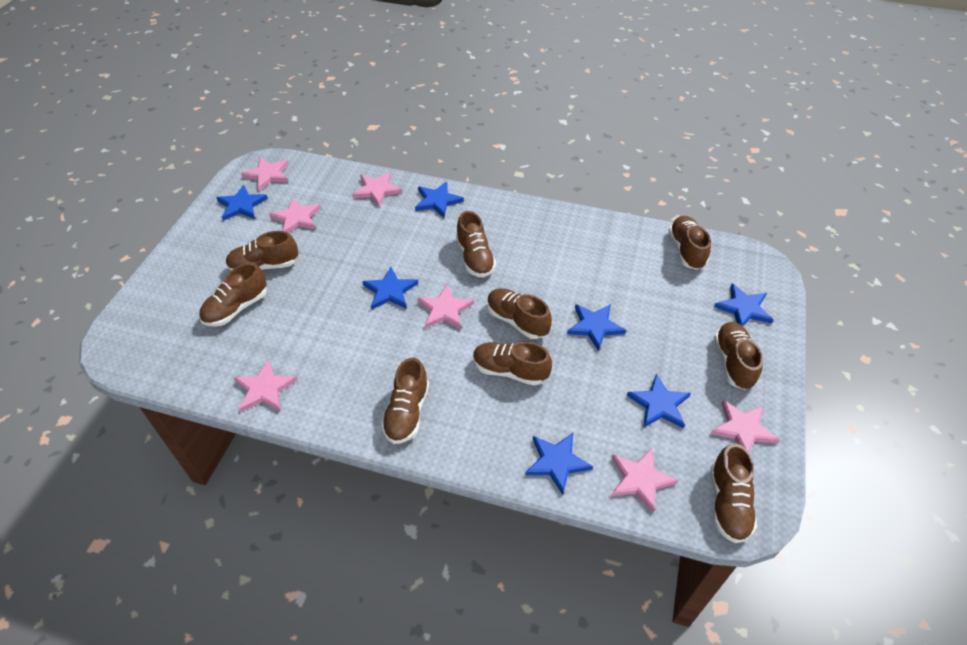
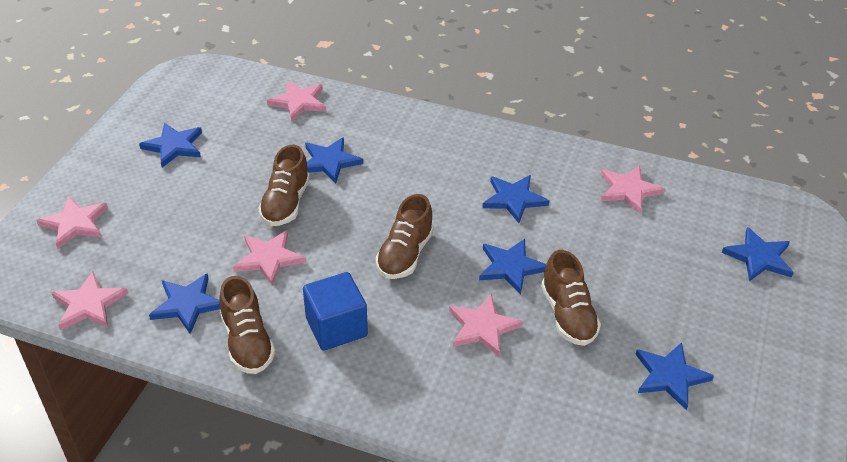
blue cube: none = 0 -> [303,272,368,351] = 1
brown shoe: [199,263,267,327] [226,231,298,271] [381,358,429,444] [456,211,496,278] [473,342,552,386] [487,288,552,339] [668,216,711,270] [711,443,757,543] [714,322,763,390] = 9 -> [219,276,275,374] [258,145,310,226] [376,194,434,279] [541,250,601,346] = 4
pink star: [234,359,297,412] [241,157,289,191] [269,197,321,233] [352,172,402,207] [417,284,474,329] [611,448,679,513] [710,400,779,452] = 7 -> [36,196,108,249] [51,271,129,330] [233,230,306,286] [267,81,326,122] [449,294,523,357] [601,165,665,213] = 6

